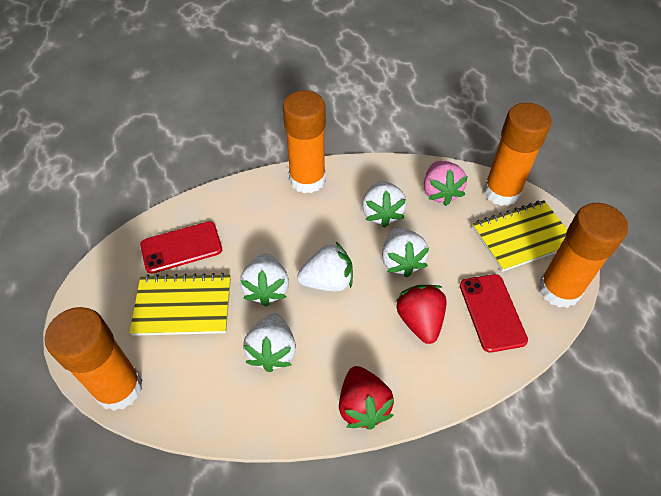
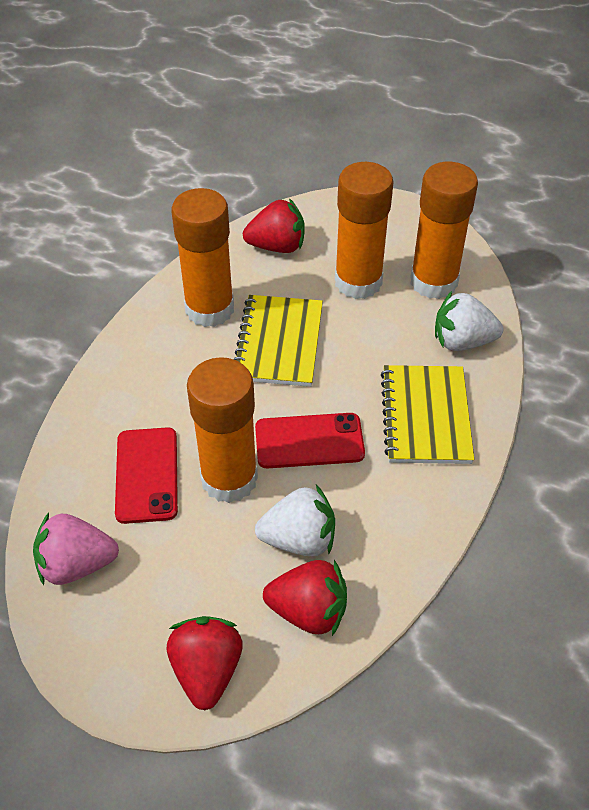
red strawberry: [339,366,394,430] [396,285,446,344] = 2 -> [167,616,243,710] [243,198,305,253] [263,560,347,636] = 3
white strawberry: [240,253,289,307] [243,313,296,372] [297,242,353,291] [362,181,406,228] [382,227,429,278] = 5 -> [255,485,335,556] [435,291,503,351] = 2

